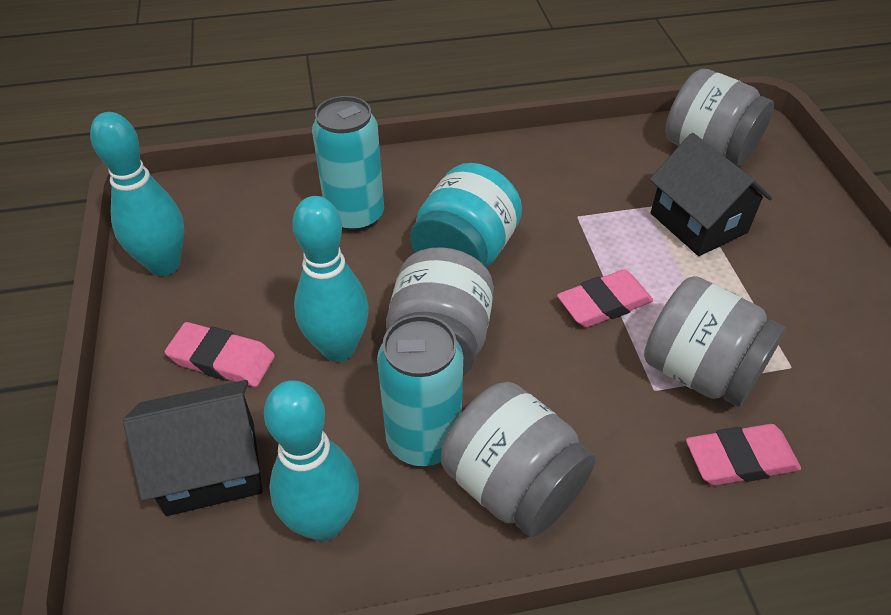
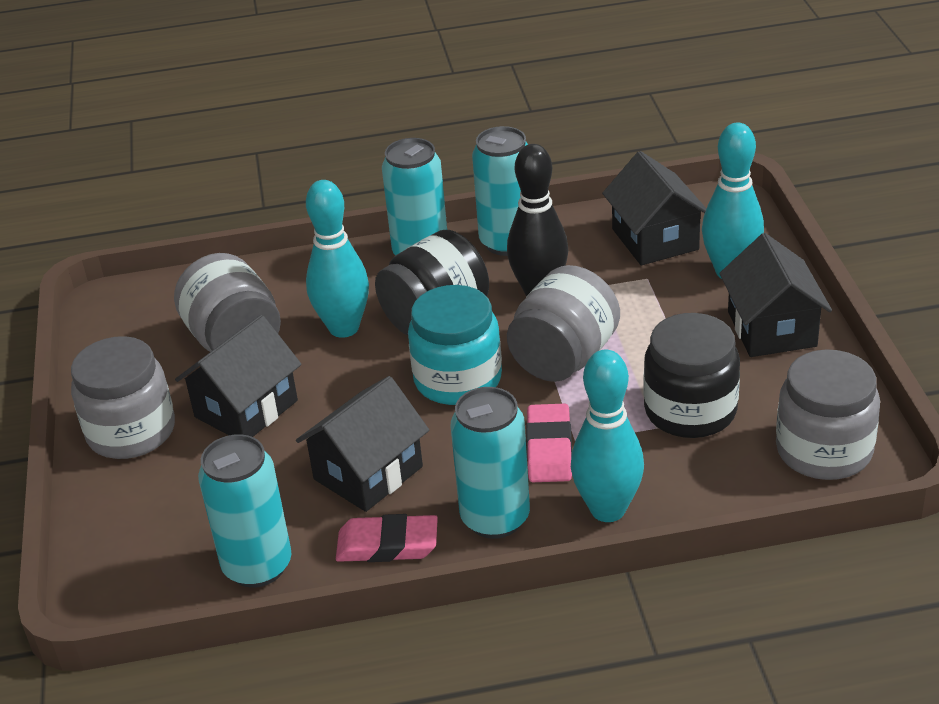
black bowling pin: none = 0 -> [507,144,568,296] = 1
black house: [123,380,262,516] [649,133,773,256] = 2 -> [175,315,301,437] [296,376,429,512] [602,151,707,265] [719,233,832,357] = 4
black jar: none = 0 -> [375,230,489,335] [644,313,740,438] = 2
pink eraser: [165,322,275,387] [557,269,653,327] [686,424,801,486] = 3 -> [336,514,438,562] [526,404,572,482] = 2
turquoise can: [312,96,384,232] [377,315,463,466] = 2 -> [198,434,292,588] [382,138,447,255] [451,387,530,539] [472,126,528,256] = 4

